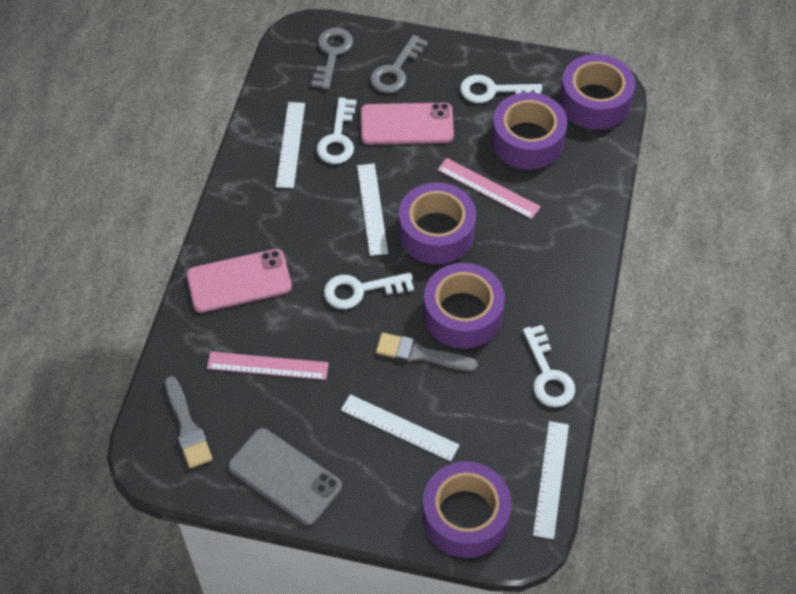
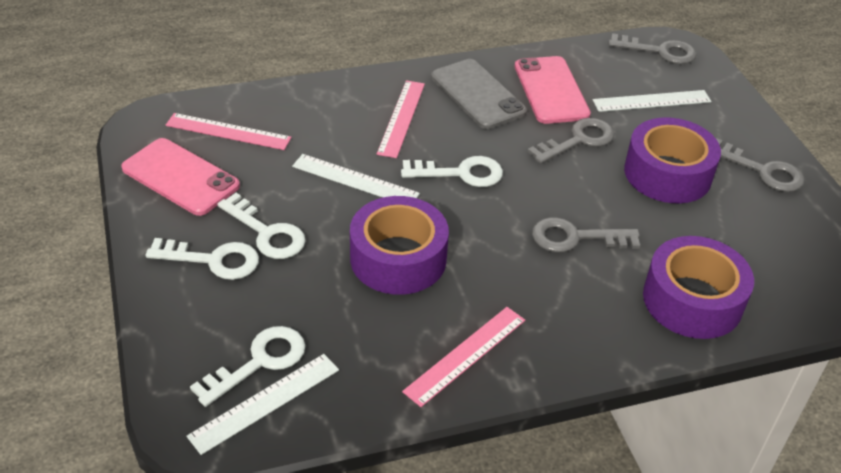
grey brush: [165,376,213,468] [376,333,478,371] = 2 -> none = 0
grey key: [311,28,353,90] [370,35,428,93] = 2 -> [528,118,614,164] [532,217,640,252] [608,33,697,64] [716,138,804,192] = 4
pink ruler: [207,352,329,380] [437,158,541,219] = 2 -> [166,113,292,150] [377,80,425,158] [402,307,525,407] = 3
purple tape: [399,182,476,264] [422,461,511,558] [423,263,505,349] [491,92,567,170] [559,54,635,130] = 5 -> [350,196,449,295] [624,117,721,203] [643,236,754,339] = 3
white ruler: [276,102,305,188] [341,394,460,461] [357,164,388,256] [533,421,569,539] = 4 -> [187,354,339,455] [292,154,420,198] [593,90,711,112] = 3

